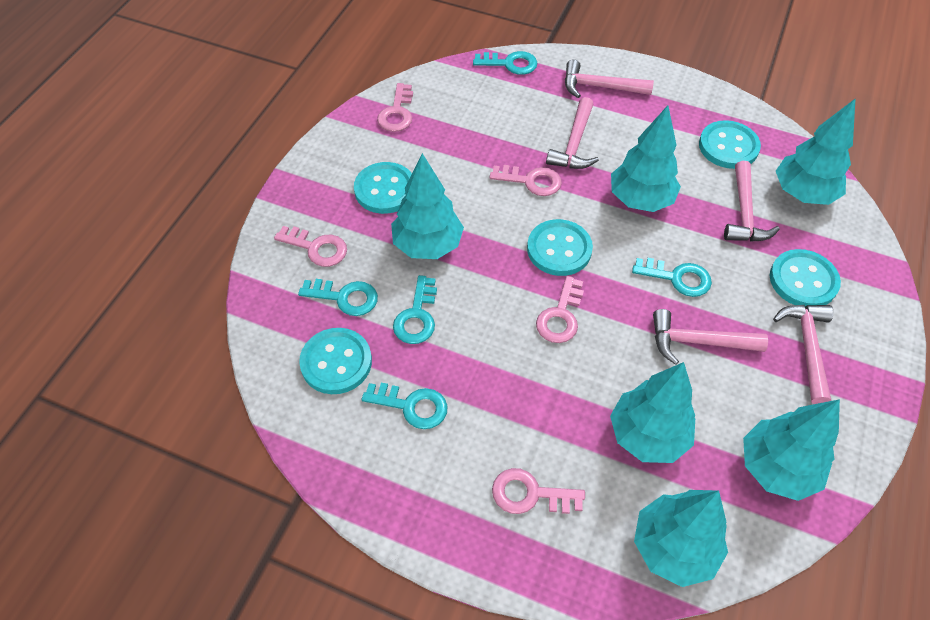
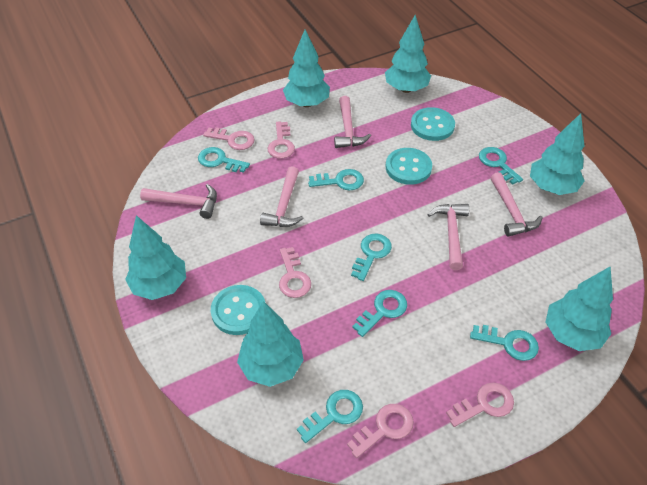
turquoise button: [299,328,372,394] [354,162,412,214] [527,219,593,276] [699,120,761,169] [770,249,841,306] = 5 -> [211,285,265,335] [386,148,432,185] [411,107,455,141] = 3
turquoise key: [298,279,378,316] [362,383,447,429] [393,275,437,344] [473,51,537,75] [632,258,712,297] = 5 -> [198,147,250,173] [297,390,363,443] [308,169,364,190] [351,234,392,281] [352,290,407,337] [470,325,539,361] [479,147,523,185] = 7

